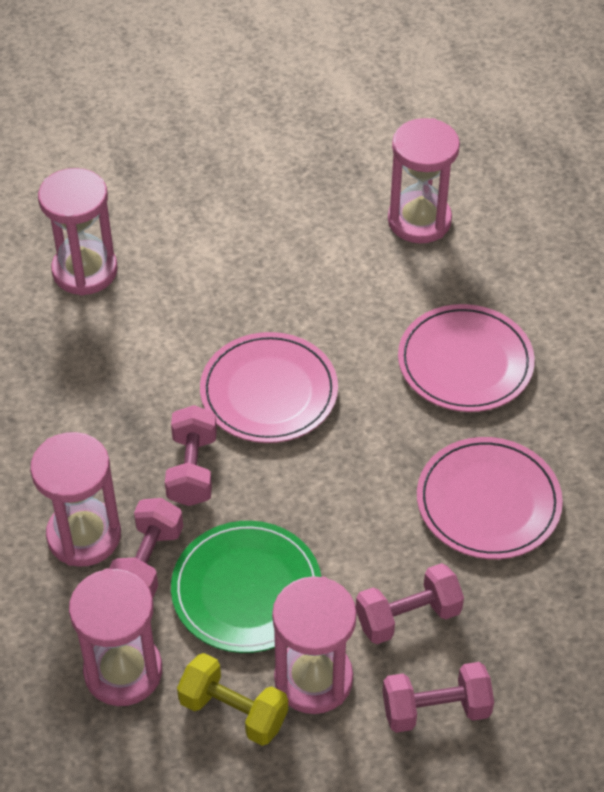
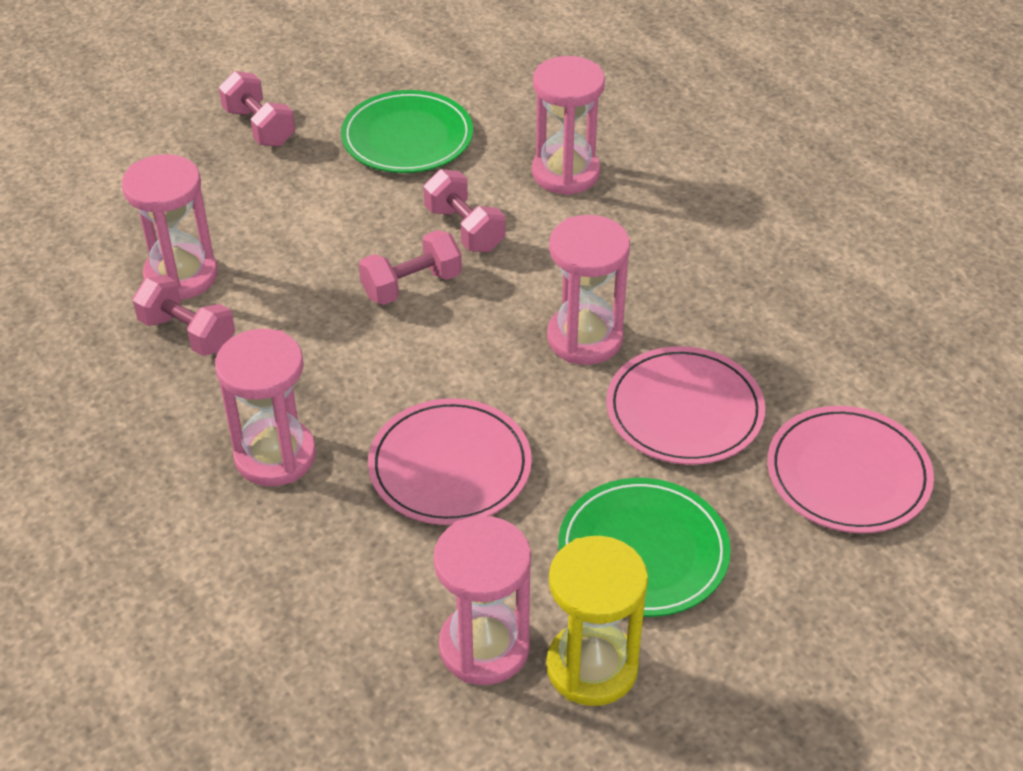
green plate: [171,521,321,653] = 1 -> [341,90,473,173] [558,478,731,617] = 2
yellow dumbbell: [177,653,288,746] = 1 -> none = 0
yellow hourglass: none = 0 -> [546,536,648,706] = 1

